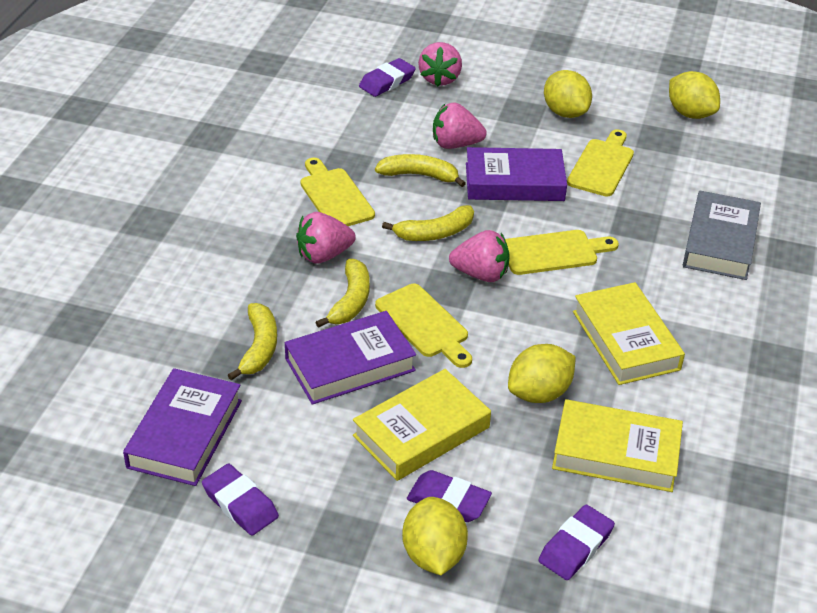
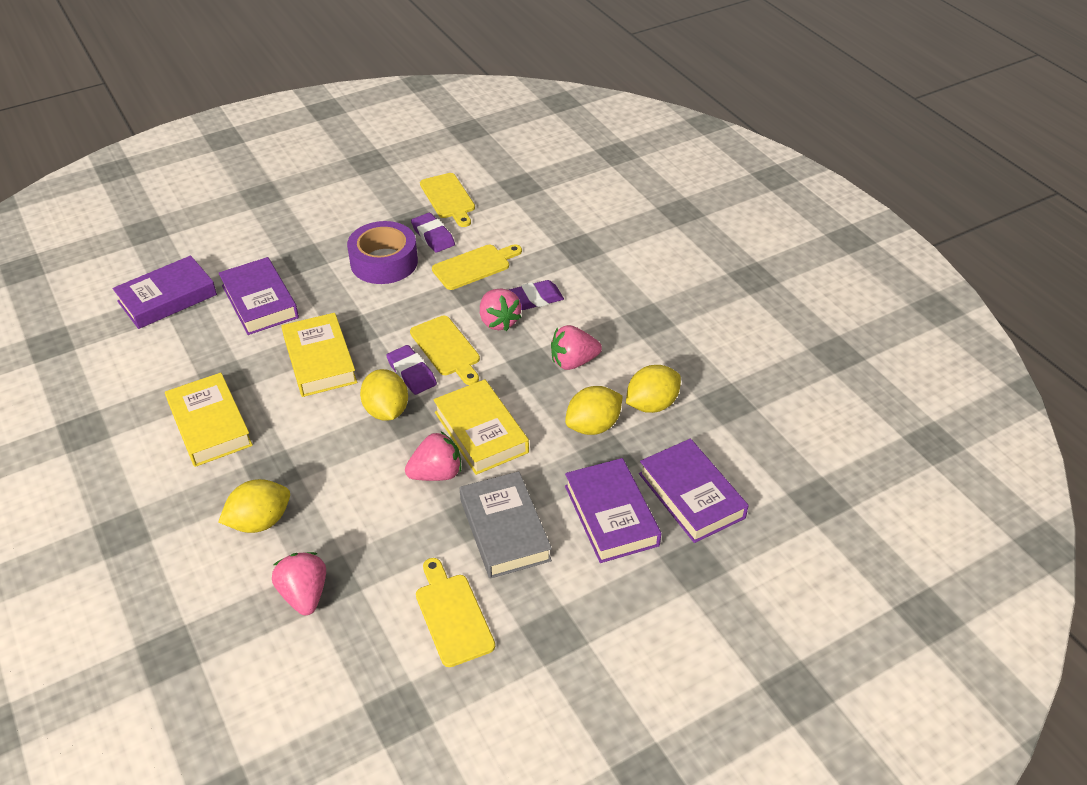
purple book: [123,368,242,486] [285,311,416,405] [466,147,567,201] = 3 -> [113,256,217,329] [219,257,299,335] [565,458,661,563] [639,439,749,543] = 4
purple eraser: [202,463,279,536] [359,58,416,97] [407,470,492,522] [539,505,615,580] = 4 -> [386,345,437,395] [411,213,455,253] [509,280,564,310] = 3
purple tape: none = 0 -> [347,221,418,284] = 1
yellow banana: [228,303,277,380] [315,259,370,328] [375,154,466,187] [382,205,474,241] = 4 -> none = 0

